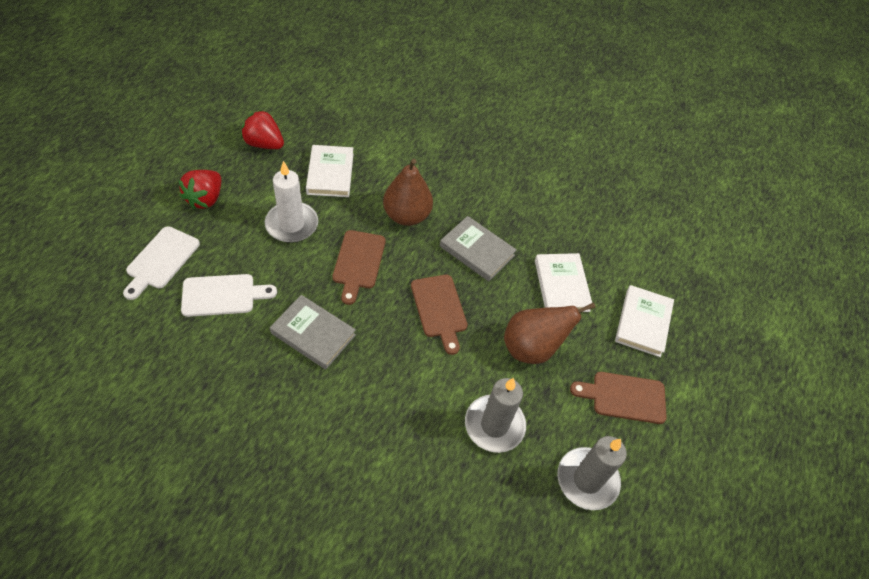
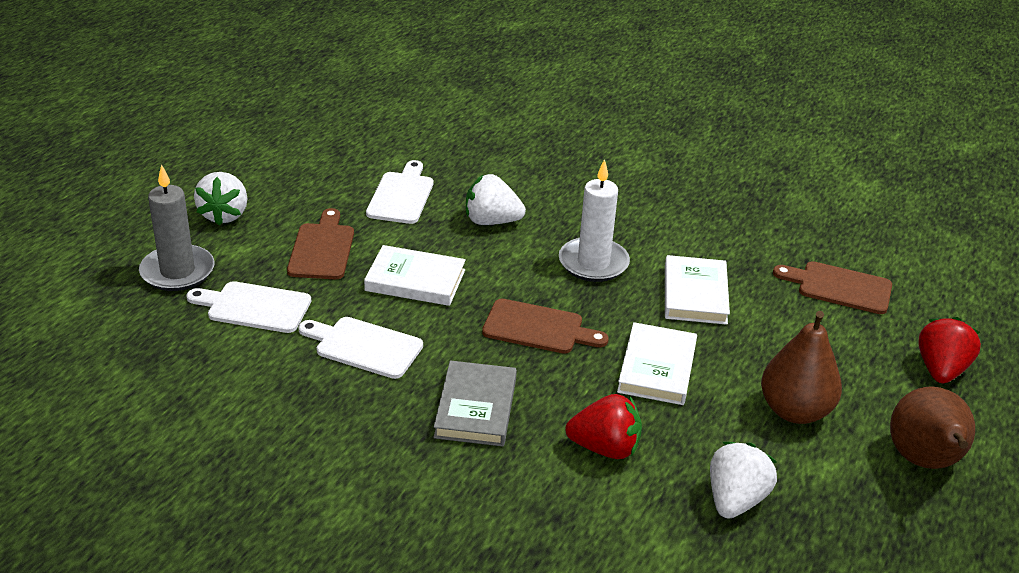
grey book: [270,295,356,369] [440,216,517,281] = 2 -> [434,360,517,446] = 1
grey candle: [465,378,526,453] [557,436,627,510] = 2 -> [139,164,215,291] = 1
white cutting board: [123,226,200,300] [181,274,277,317] = 2 -> [186,281,311,333] [298,317,423,379] [366,160,433,224] = 3
white strawberry: none = 0 -> [194,172,247,226] [466,174,526,225] [710,442,777,519] = 3

